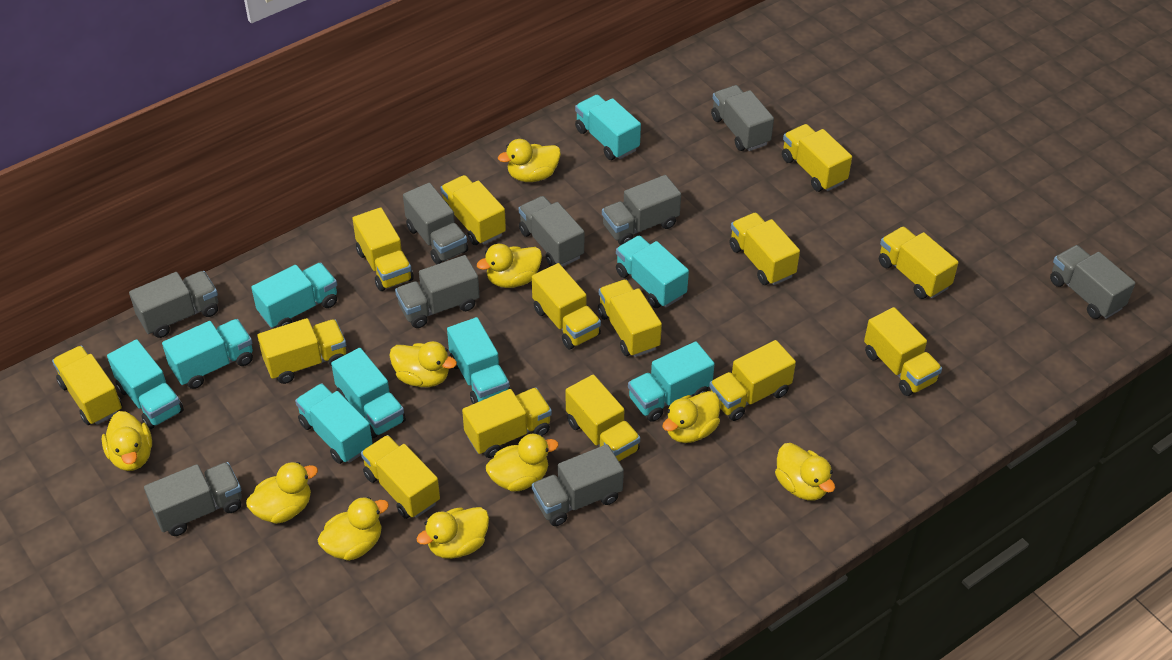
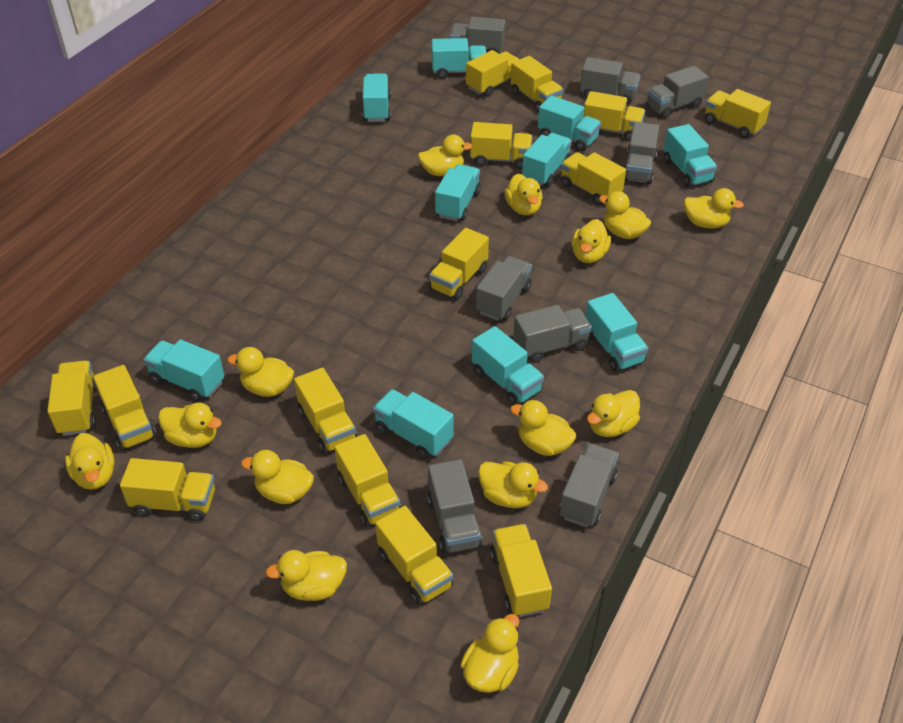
grey truck: [129,271,218,338] [144,462,242,536] [395,255,480,328] [403,183,468,264] [519,196,584,267] [532,444,624,526] [602,175,681,245] [711,85,774,151] [1050,245,1135,319] = 9 -> [427,459,482,554] [450,17,505,53] [476,256,532,321] [513,305,592,363] [559,443,619,527] [580,57,640,105] [625,122,659,184] [647,66,709,118] = 8
turquoise truck: [107,339,184,429] [162,319,253,389] [251,263,337,328] [295,383,373,464] [331,348,406,439] [447,317,511,404] [575,95,641,160] [616,235,689,308] [628,341,715,422] = 9 -> [143,340,225,402] [362,73,391,122] [373,389,454,459] [432,38,486,79] [435,164,481,221] [472,326,544,406] [522,133,572,187] [538,95,601,151] [585,293,648,372] [664,124,717,188] = 10
yellow duck: [102,411,152,471] [246,462,318,524] [317,497,389,561] [389,341,457,387] [416,507,489,559] [477,244,542,288] [486,434,559,492] [498,139,561,182] [662,391,720,443] [775,443,835,501] = 10 -> [65,433,115,490] [158,402,222,448] [227,347,294,397] [241,450,314,504] [266,550,347,601] [418,134,473,176] [460,614,519,693] [478,462,548,508] [504,174,543,215] [510,400,576,456] [572,219,611,263] [587,390,640,437] [599,191,651,239] [684,188,744,229] = 14

